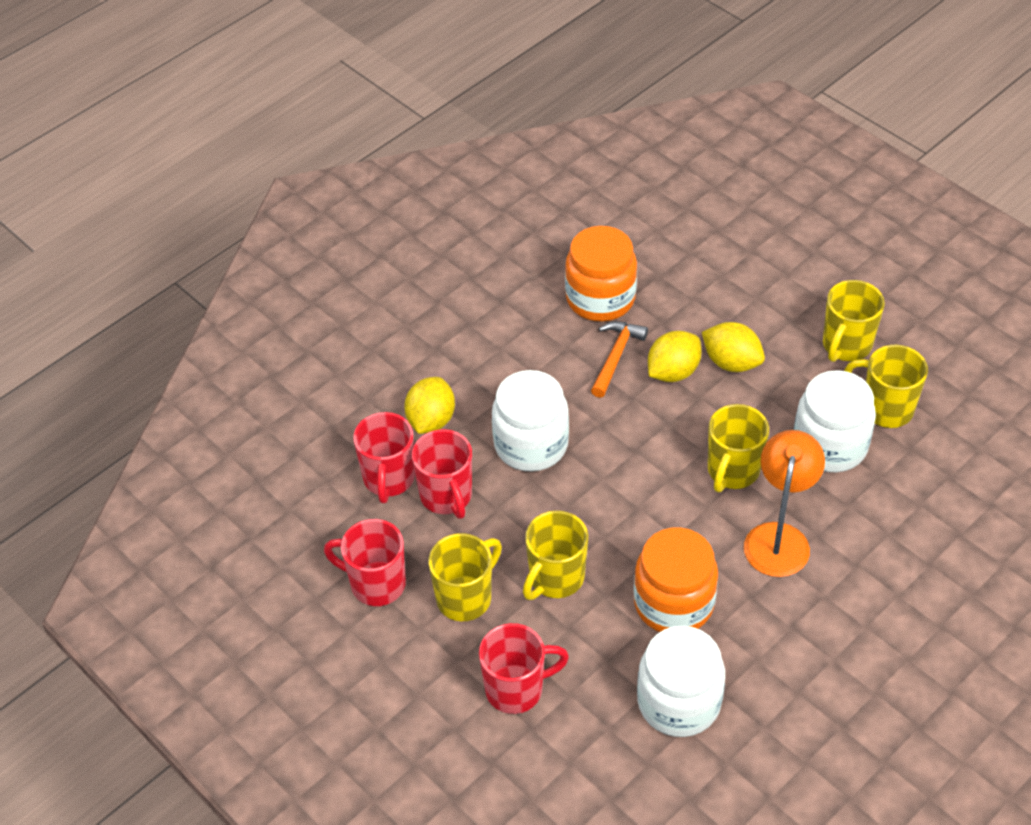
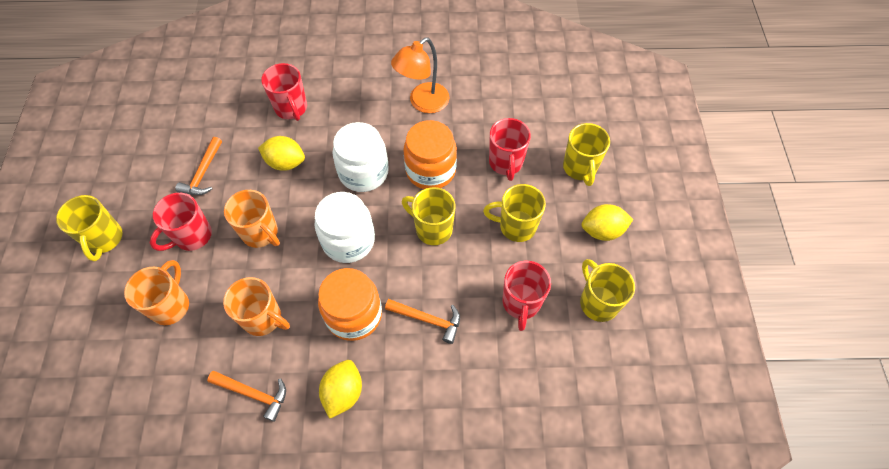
orange hammer: [591,321,648,398] = 1 -> [175,137,222,195] [207,371,286,422] [385,299,460,344] = 3
orange mug: none = 0 -> [124,260,189,325] [223,277,290,336] [224,190,280,248] = 3
white jar: [492,370,569,471] [637,626,725,737] [794,370,876,472] = 3 -> [314,192,375,263] [332,122,389,192] = 2

